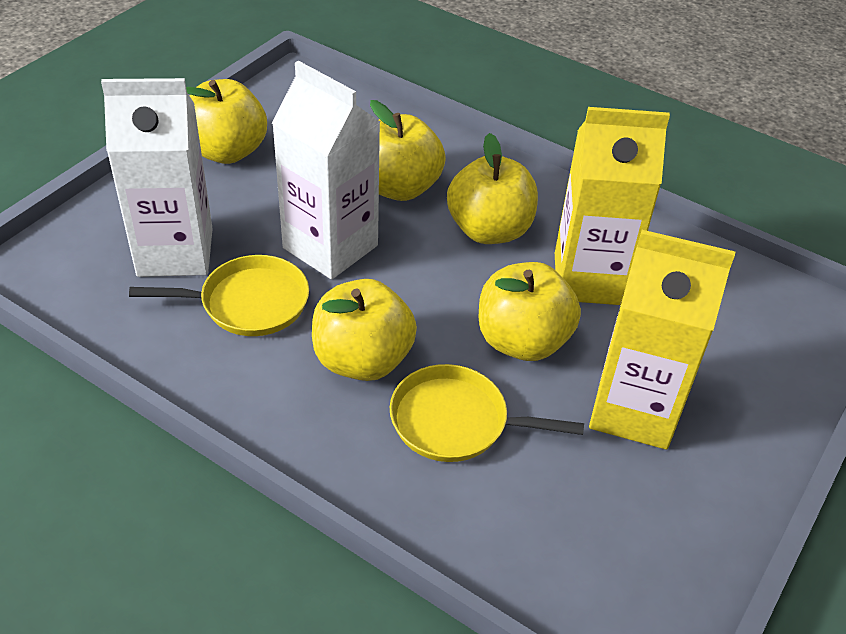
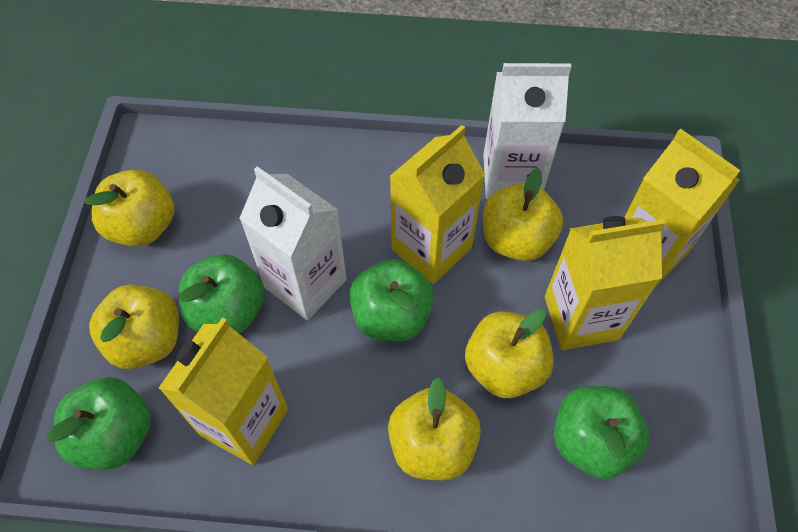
green apple: none = 0 -> [47,377,151,470] [179,254,264,334] [350,259,434,341] [554,386,649,479] = 4
yellow carton: [555,107,670,305] [589,230,735,450] = 2 -> [158,318,288,465] [390,125,485,284] [545,216,666,350] [625,128,741,287] = 4
yellow pan: [129,255,309,336] [390,364,584,462] = 2 -> none = 0

